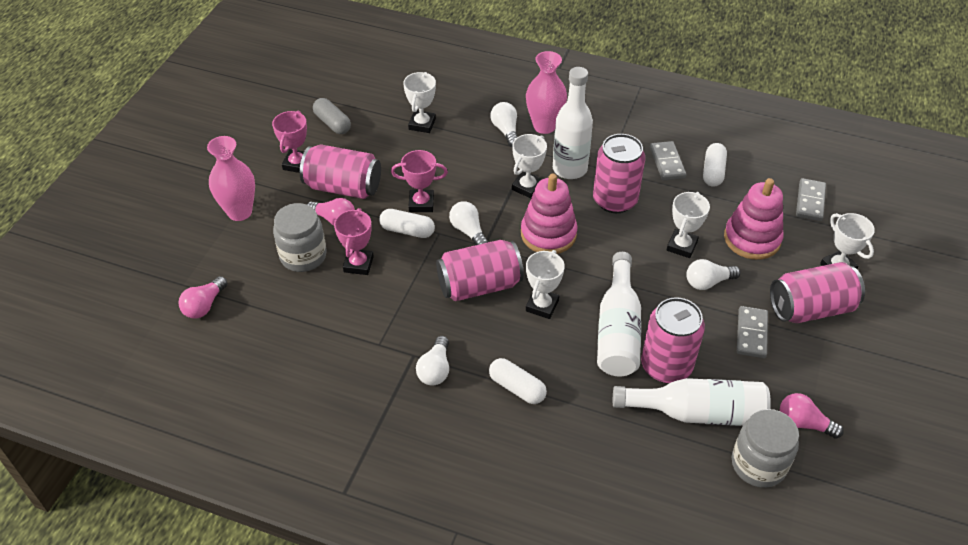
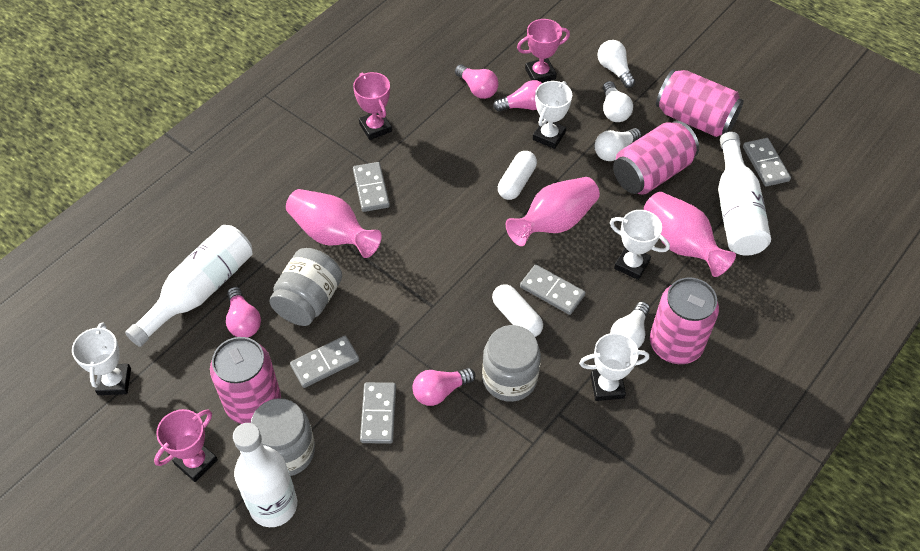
grey capsule: [313,98,351,134] = 1 -> none = 0
grey domino: [650,141,687,180] [737,306,768,358] [796,178,826,221] = 3 -> [290,336,359,388] [353,162,390,212] [360,382,396,444] [520,264,585,315] [743,138,791,186] = 5
grey jar: [273,203,327,272] [732,409,799,488] = 2 -> [251,399,315,476] [269,248,342,326] [482,325,541,402] = 3
pink can: [300,145,381,199] [436,240,524,301] [593,134,645,213] [641,297,705,383] [770,262,865,323] = 5 -> [210,337,281,424] [613,121,699,195] [650,277,719,364] [656,69,744,137] = 4
pink light bulb: [178,276,227,319] [307,198,355,225] [780,393,844,439] = 3 -> [226,287,261,338] [412,368,476,406] [455,64,499,99] [493,80,542,112] = 4
pink stacking toy: [521,174,577,254] [724,178,783,260] = 2 -> none = 0
pink vase: [207,136,255,221] [526,51,567,134] = 2 -> [286,189,382,258] [506,177,600,246] [644,192,736,277] = 3
white capsule: [379,209,435,238] [489,358,547,404] [703,143,727,187] = 3 -> [492,284,543,337] [498,151,537,200] = 2
white trophy: [403,72,436,133] [512,134,547,198] [526,250,565,319] [667,192,710,258] [820,213,875,269] = 5 -> [72,322,131,395] [533,81,572,149] [579,333,649,401] [610,210,670,280] = 4

